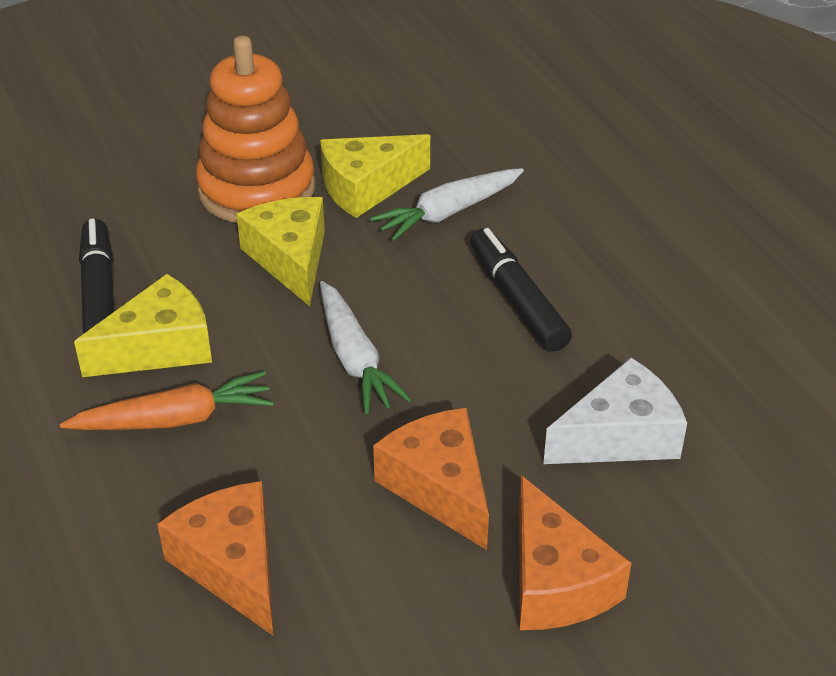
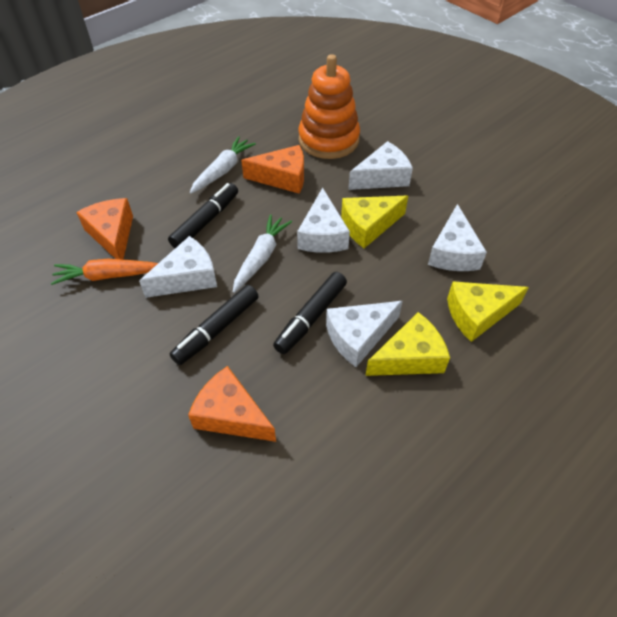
black marker: [79,219,114,334] [470,228,572,352] = 2 -> [168,183,238,248] [170,285,258,365] [273,272,347,354] = 3
white cheese: [543,357,687,464] = 1 -> [139,236,217,298] [297,188,350,253] [326,301,403,367] [348,141,413,190] [428,204,487,271] = 5

